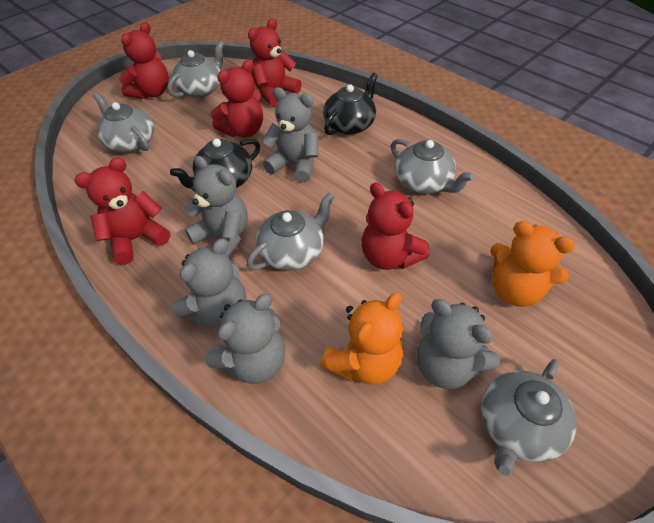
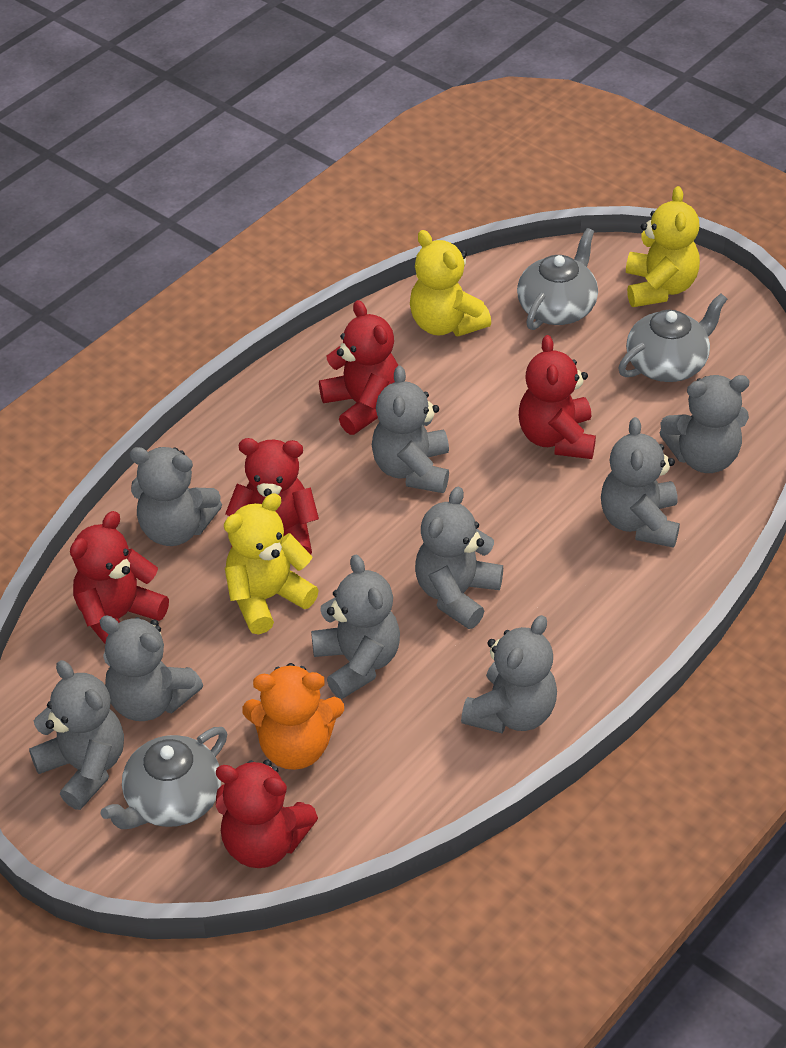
black teapot: [170,139,260,189] [323,73,378,135] = 2 -> none = 0
grey teapot: [93,92,154,153] [168,41,224,98] [247,193,334,271] [391,139,474,194] [481,359,576,476] = 5 -> [101,727,227,829] [517,228,598,330] [618,294,727,382] = 3
grey teddy bear: [172,238,246,329] [185,156,248,258] [205,294,286,384] [262,87,318,183] [417,299,500,389] = 5 -> [29,660,124,810] [99,615,203,721] [130,447,222,546] [311,555,400,699] [372,366,449,493] [415,487,503,629] [461,615,557,733] [601,417,680,548] [659,375,750,473] = 9
orange teddy bear: [320,293,403,385] [490,221,575,307] = 2 -> [242,663,344,770] = 1
yellow teddy bear: none = 0 -> [224,493,319,634] [410,230,491,336] [626,186,700,307] = 3

